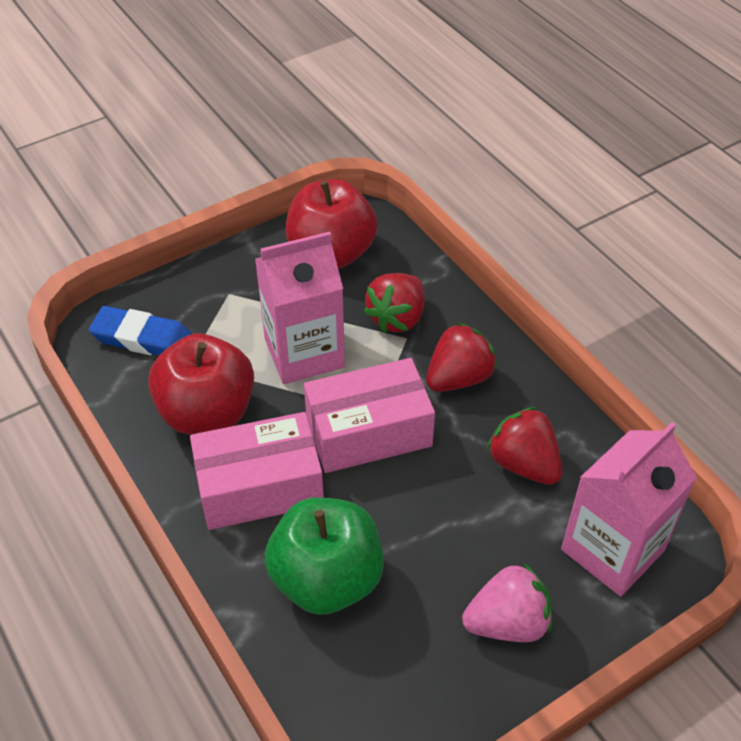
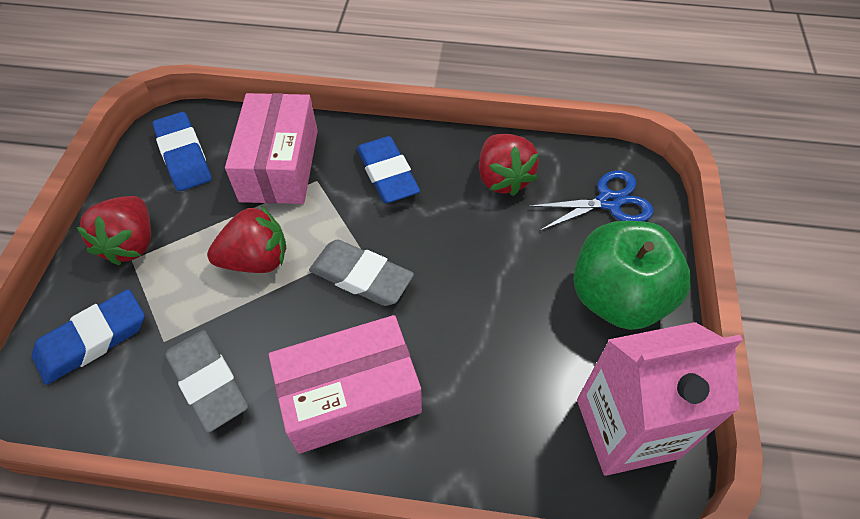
blue eraser: [89,306,192,355] = 1 -> [32,289,145,385] [152,112,212,191] [357,136,420,203] = 3
blue scissors: none = 0 -> [528,170,653,231] = 1
grey eraser: none = 0 -> [165,330,248,433] [309,239,414,306] = 2
pink carton: [255,232,345,384] [561,422,697,597] = 2 -> [577,322,743,476] = 1
pink strawberry: [462,563,552,642] = 1 -> none = 0
red apple: [148,333,254,435] [286,179,378,269] = 2 -> none = 0

